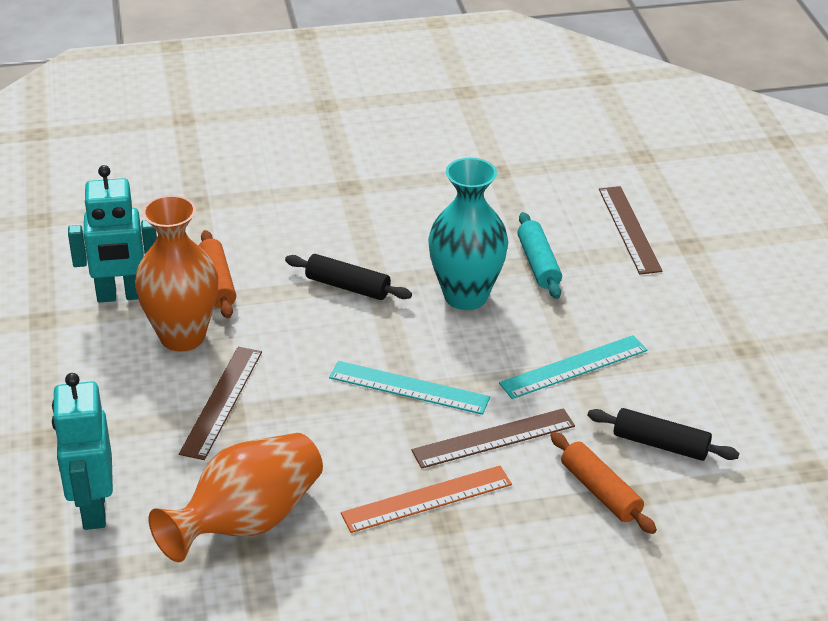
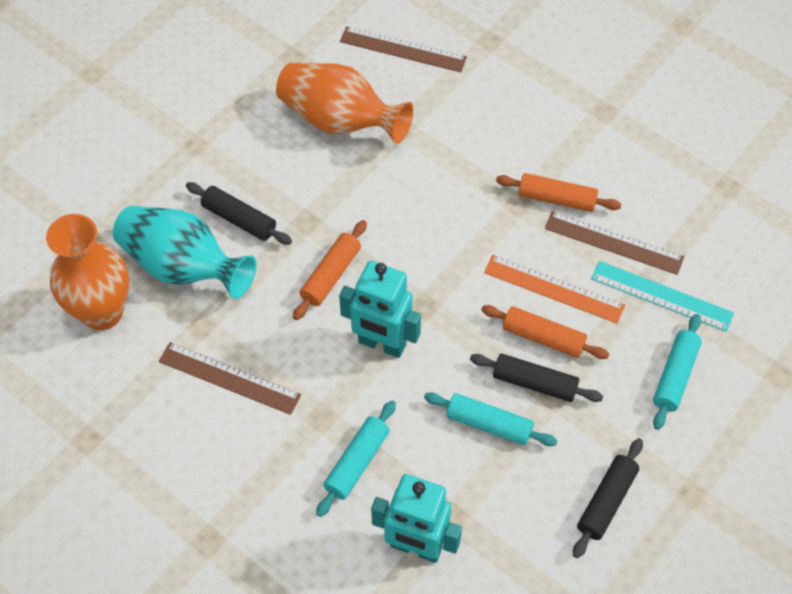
black rolling pin: [285,254,412,300] [587,408,739,461] = 2 -> [186,182,292,245] [470,354,603,402] [573,438,643,558] = 3
orange rolling pin: [199,230,236,318] [550,432,657,534] = 2 -> [293,220,367,320] [481,305,609,359] [496,173,621,212] = 3
turquoise rolling pin: [517,212,562,299] = 1 -> [316,400,396,517] [424,392,557,446] [653,314,702,430] = 3
turquoise ruler: [329,361,490,415] [499,335,647,399] = 2 -> [591,261,734,332] = 1

